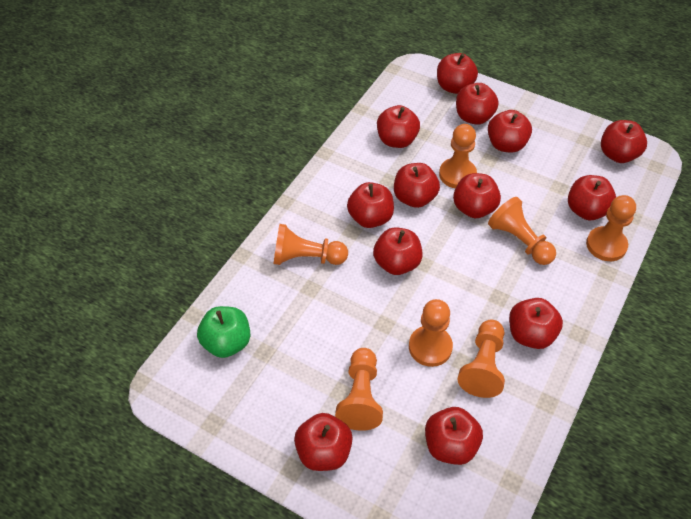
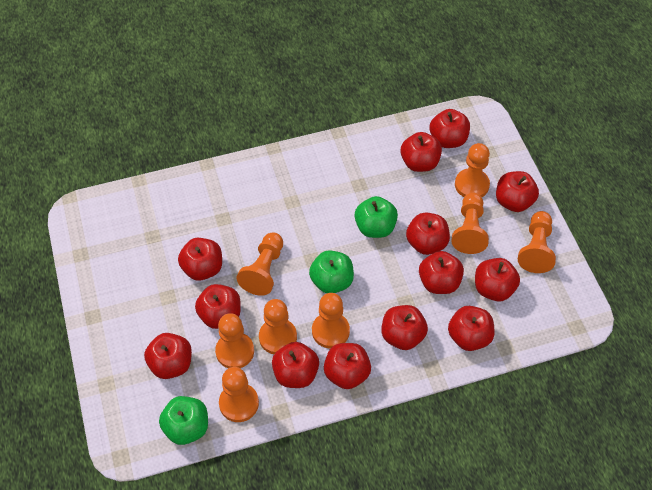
green apple: [197,306,250,358] = 1 -> [159,396,208,445] [309,250,354,293] [355,196,398,238] = 3
orange pawn: [274,224,348,265] [335,348,383,431] [409,299,453,367] [439,124,477,188] [458,319,505,398] [488,197,556,265] [586,195,636,261] = 7 -> [215,313,254,368] [219,367,259,422] [237,232,283,296] [259,299,297,354] [312,293,350,349] [452,193,489,254] [455,143,490,197] [518,211,556,273] = 8

